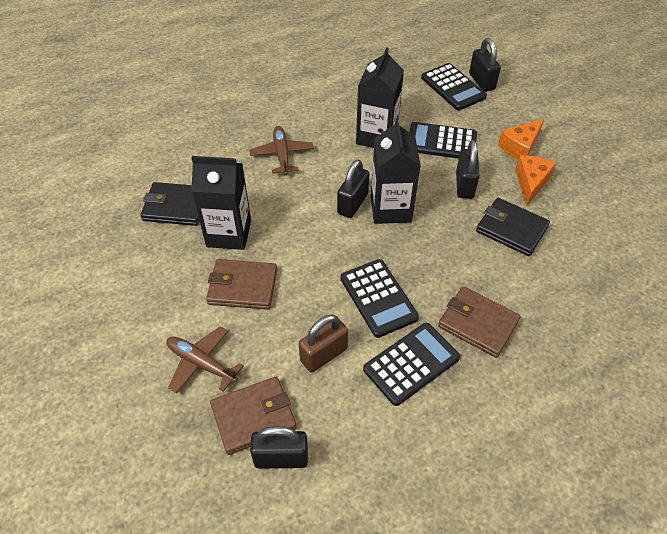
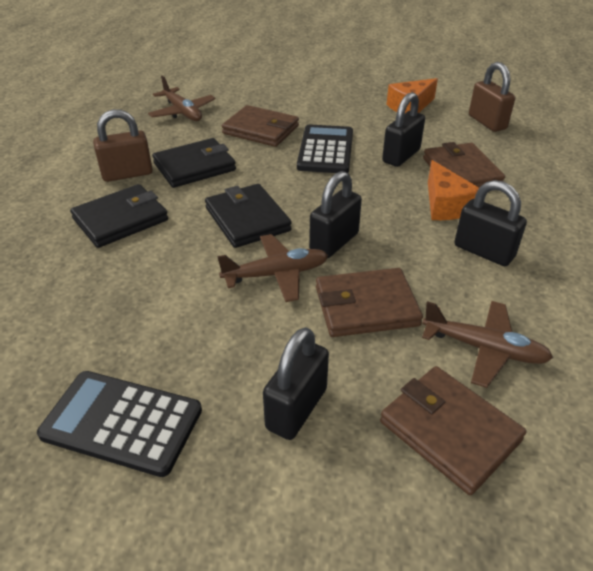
black calculator: [340,259,419,338] [363,323,460,406] [409,122,477,159] [421,63,487,110] = 4 -> [37,371,202,477] [297,124,353,173] = 2
black carton: [191,156,251,250] [356,48,404,148] [371,118,421,224] = 3 -> none = 0
black wallet: [140,182,199,226] [476,198,550,256] = 2 -> [70,184,168,248] [152,138,236,188] [205,184,292,248] = 3
brown padlock: [299,314,348,373] = 1 -> [93,109,153,182] [469,62,515,132] = 2
brown plane: [166,326,244,393] [249,126,314,175] = 2 -> [148,76,216,121] [217,234,328,302] [422,301,553,388] = 3
brown wallet: [206,259,277,310] [210,377,297,455] [438,286,521,358] = 3 -> [222,105,299,147] [316,268,423,337] [380,366,526,495] [423,142,505,187] = 4

